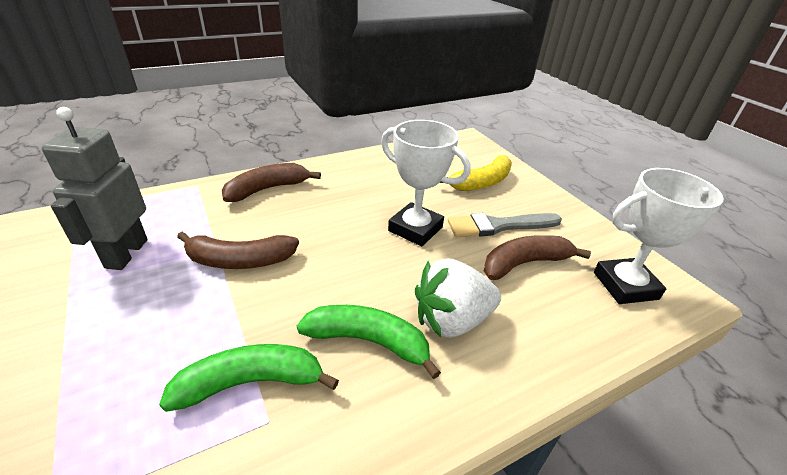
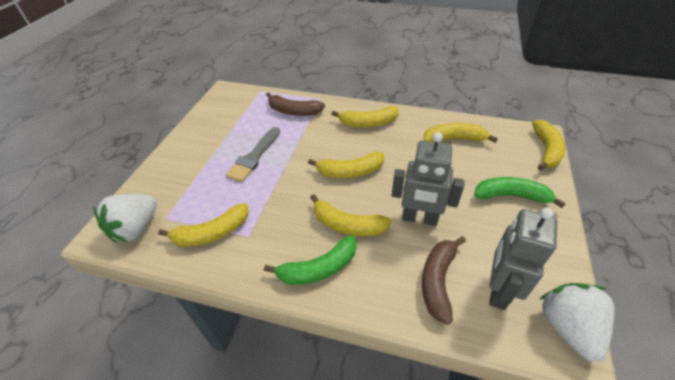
brown banana: [177,232,299,269] [222,163,321,202] [484,235,591,280] = 3 -> [266,92,325,116] [422,236,466,325] = 2
grey robot: [42,107,148,270] = 1 -> [392,132,464,226] [489,208,557,310] = 2
white strawberry: [415,259,501,337] = 1 -> [93,194,157,243] [539,283,615,362] = 2
white trophy: [381,120,470,246] [594,168,724,304] = 2 -> none = 0
yellow banana: [440,155,512,191] = 1 -> [158,203,249,247] [308,152,384,178] [310,194,392,236] [332,106,399,127] [423,123,498,143] [532,120,565,171] = 6

